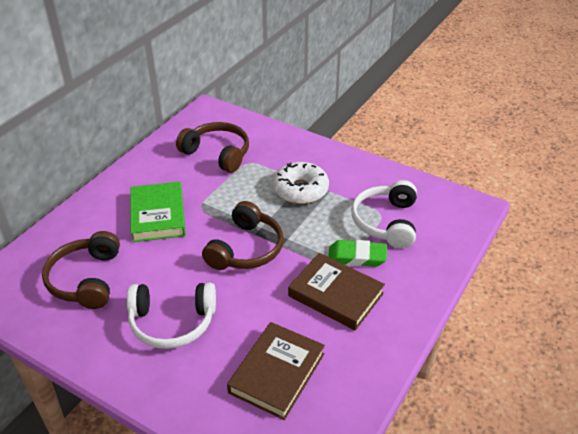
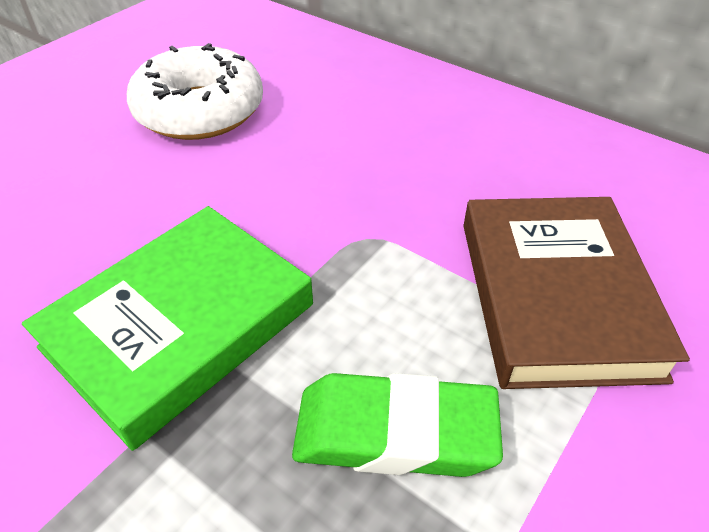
brown book: [227,322,325,420] [288,253,385,331] = 2 -> [463,197,690,389] = 1
brown headphones: [42,231,120,309] [176,122,249,173] [202,201,284,270] = 3 -> none = 0
white headphones: [127,283,216,349] [351,180,417,249] = 2 -> none = 0

